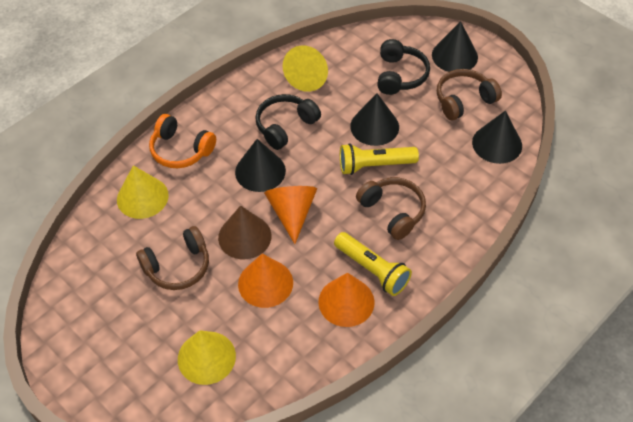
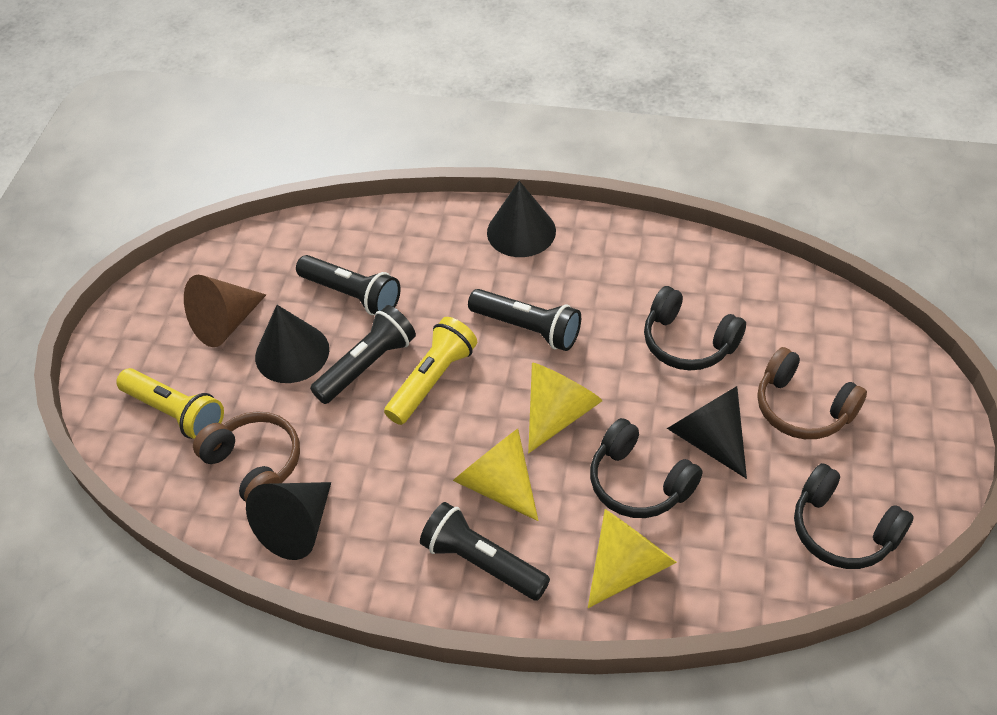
black flashlight: none = 0 -> [296,255,401,315] [310,305,416,404] [420,502,550,601] [468,289,581,351] = 4
black headphones: [255,94,321,150] [377,39,430,95] = 2 -> [590,418,703,518] [644,286,746,370] [794,463,914,569] = 3
brown headphones: [136,226,209,290] [356,177,426,240] [437,69,502,120] = 3 -> [193,411,300,502] [757,347,867,439] = 2
orange cone: [238,254,293,308] [264,186,317,244] [318,273,375,327] = 3 -> none = 0
orange headphones: [149,114,216,168] = 1 -> none = 0

